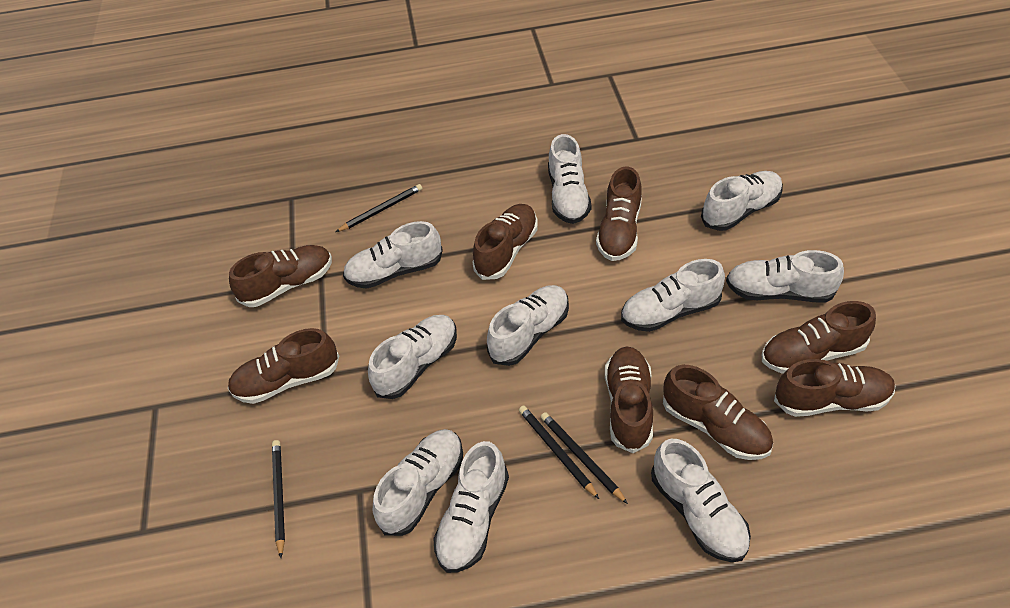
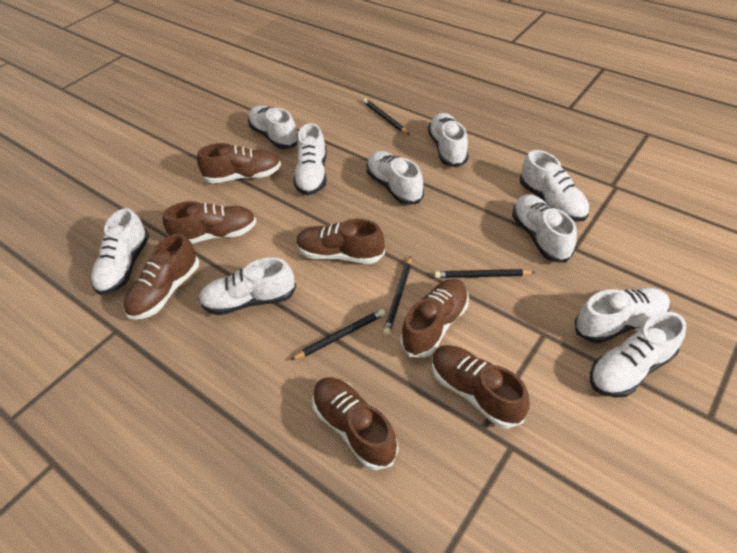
brown shoe: [227,328,339,404] [229,245,332,307] [473,204,538,280] [596,166,642,261] [605,347,653,453] [663,365,773,460] [762,301,876,374] [774,359,895,417] = 8 -> [124,233,199,320] [163,201,256,244] [197,143,281,183] [296,219,385,264] [312,377,398,470] [401,279,469,358] [432,345,530,428] = 7

